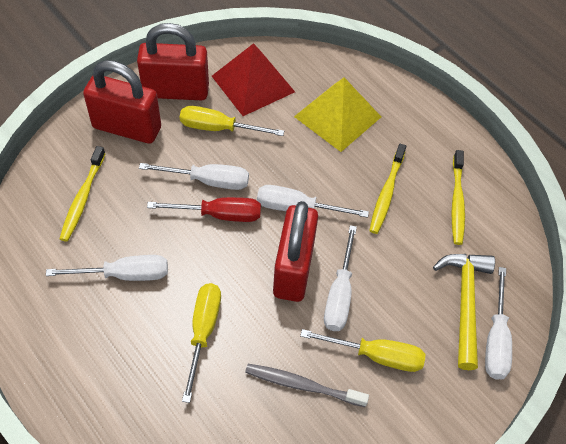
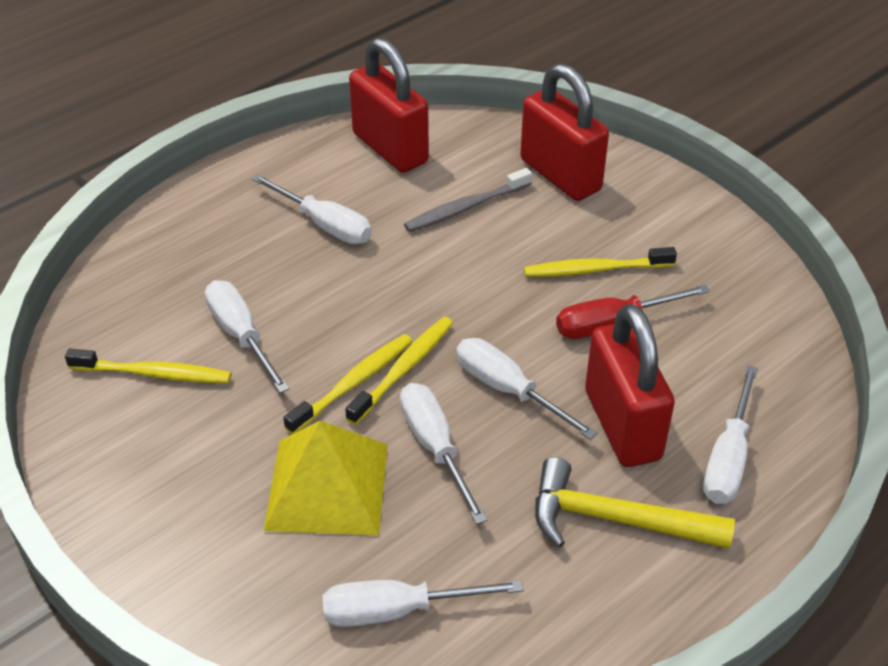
red pyramid: [212,43,295,116] = 1 -> none = 0
white screwdriver: [46,255,168,281] [139,163,249,190] [257,185,369,218] [324,225,357,331] [485,267,512,379] = 5 -> [205,280,290,393] [251,174,372,244] [323,580,524,627] [400,383,487,524] [456,338,598,440] [703,366,758,504] = 6
yellow screwdriver: [180,106,284,136] [182,283,221,403] [300,329,425,372] = 3 -> none = 0
yellow toothbrush: [59,146,106,242] [369,144,406,234] [451,150,465,245] = 3 -> [65,349,231,383] [283,334,413,434] [345,317,453,425] [524,247,677,277] = 4

